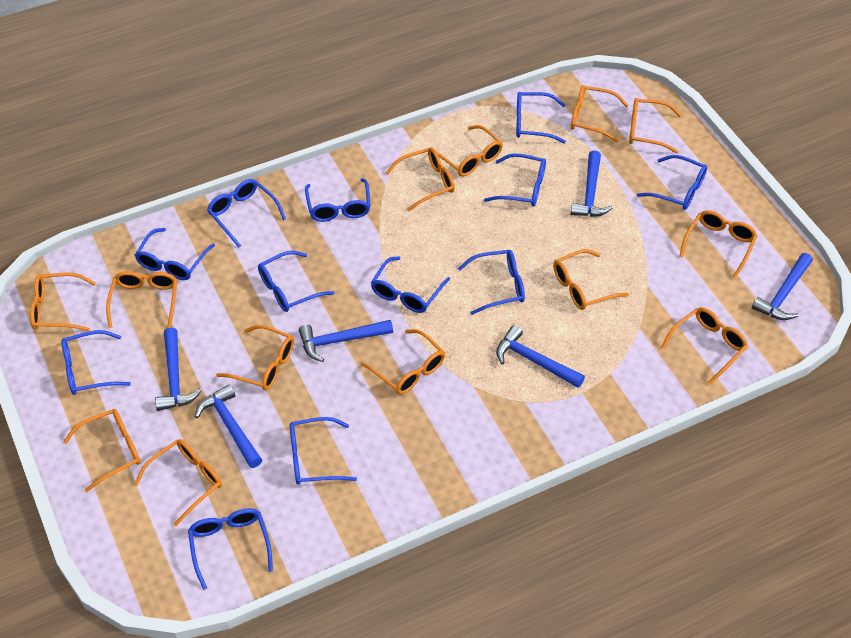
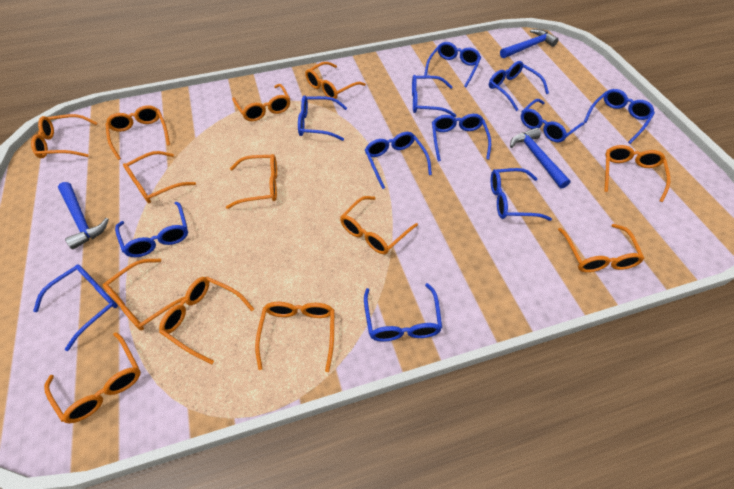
blue hammer: [155,328,202,411] [195,384,262,468] [299,320,393,362] [496,325,585,388] [571,150,613,217] [752,253,813,320] = 6 -> [58,182,109,249] [500,29,559,58] [510,128,571,189] = 3

